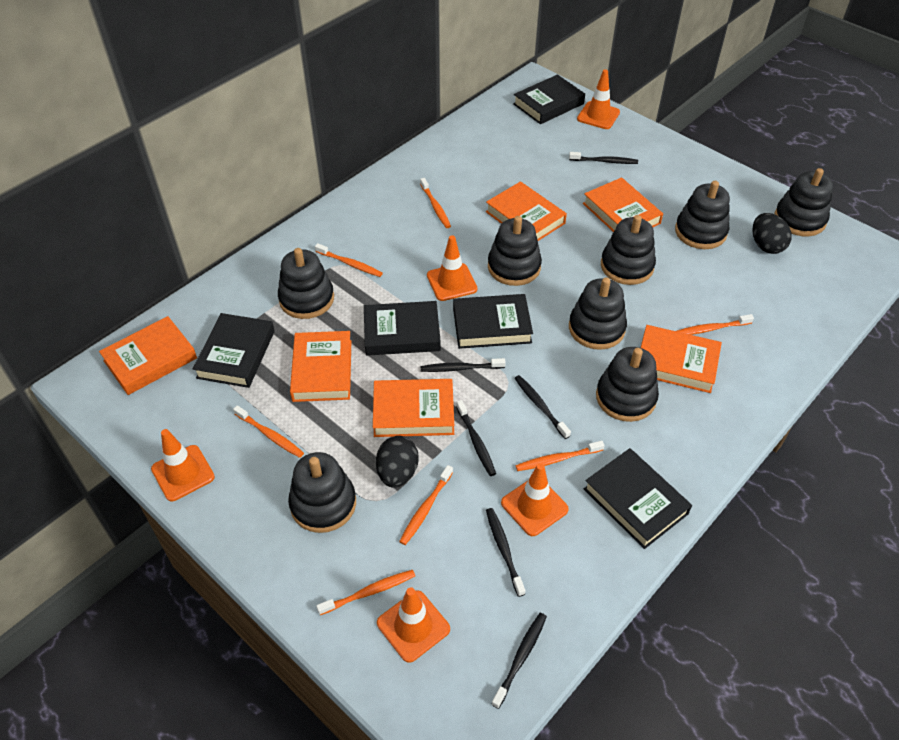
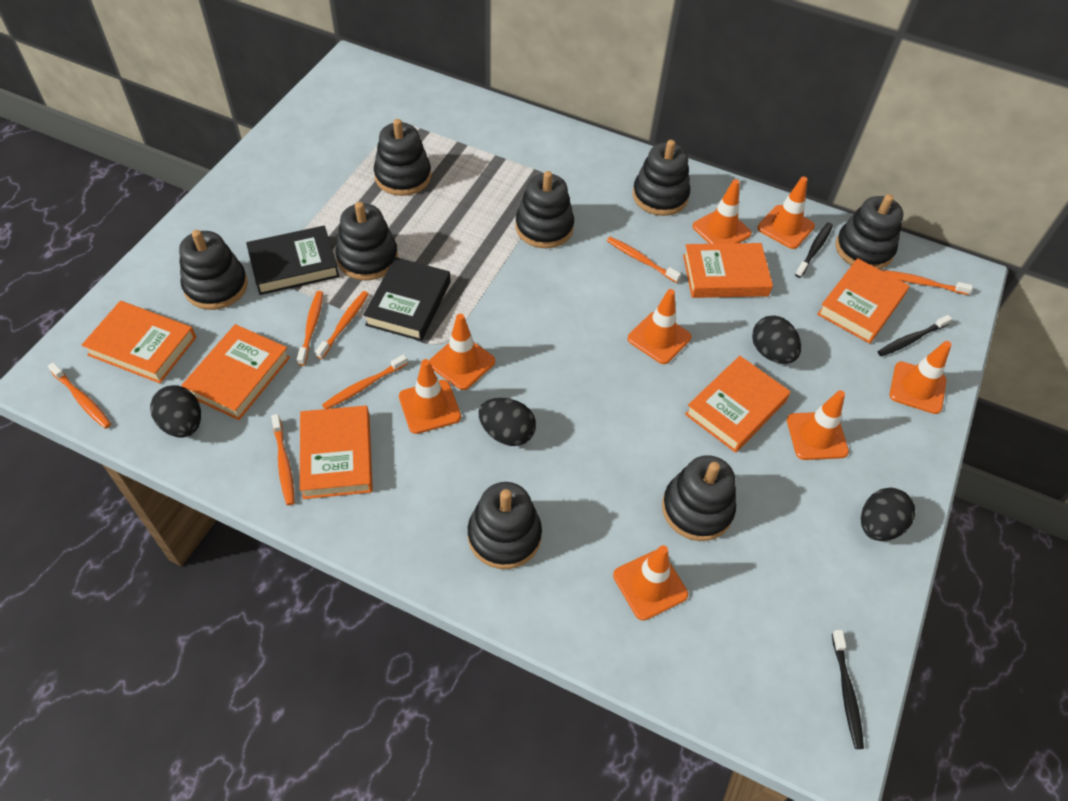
black book: [193,313,275,388] [364,301,441,356] [453,294,533,349] [513,75,585,124] [584,448,692,549] = 5 -> [246,226,339,295] [363,257,451,341] = 2
black egg: [376,436,419,488] [752,213,792,254] = 2 -> [150,385,201,438] [478,398,536,446] [752,316,801,364] [861,487,915,541] = 4
black toothbrush: [421,358,506,372] [456,400,496,476] [486,508,525,597] [491,613,547,709] [515,375,571,439] [569,152,638,164] = 6 -> [795,223,833,278] [832,630,864,749] [878,315,952,357] = 3
orange traffic cone: [151,429,215,501] [377,587,450,663] [427,235,478,301] [501,463,569,536] [577,69,620,129] = 5 -> [399,359,461,434] [429,314,495,390] [613,545,688,621] [628,289,691,364] [692,179,752,244] [757,176,815,249] [787,390,849,460] [890,341,952,414] = 8

